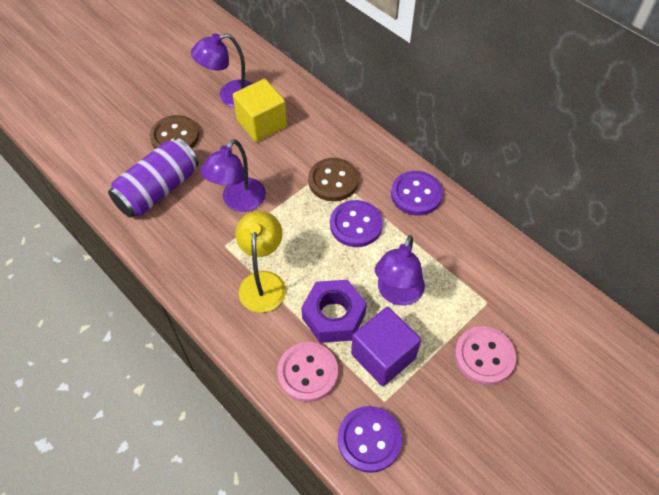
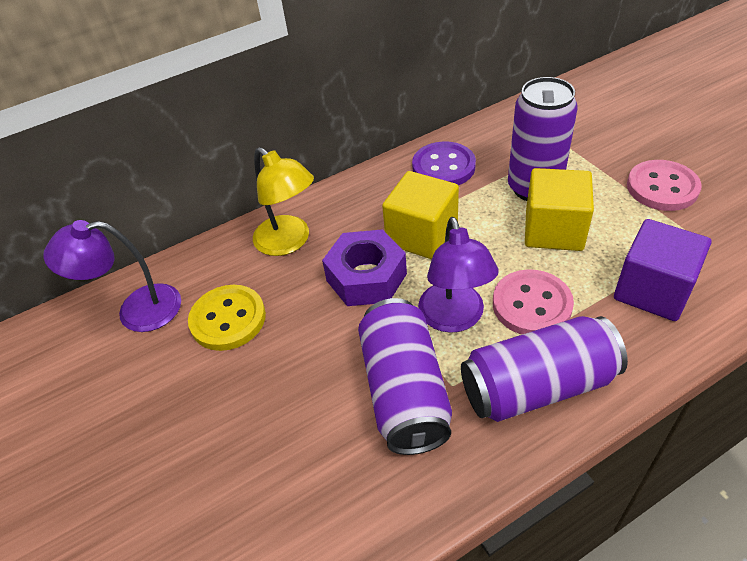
brown button: [150,115,199,149] [308,158,359,201] = 2 -> none = 0
purple button: [330,200,383,247] [338,406,402,473] [391,171,443,215] = 3 -> [412,142,476,185] = 1
purple can: [108,138,199,218] = 1 -> [358,298,452,455] [461,316,628,422] [508,77,578,201] = 3
purple lamp: [191,33,253,107] [200,139,266,212] [375,235,425,306] = 3 -> [43,220,181,332] [418,217,499,333] = 2
yellow button: none = 0 -> [188,285,266,351] = 1
yellow cube: [233,79,287,142] = 1 -> [382,171,459,259] [525,168,594,251] = 2

